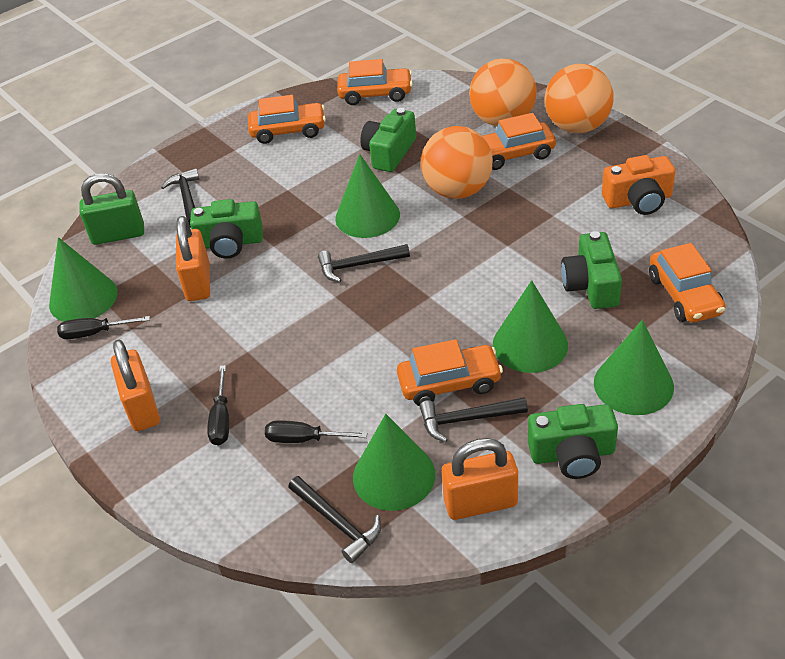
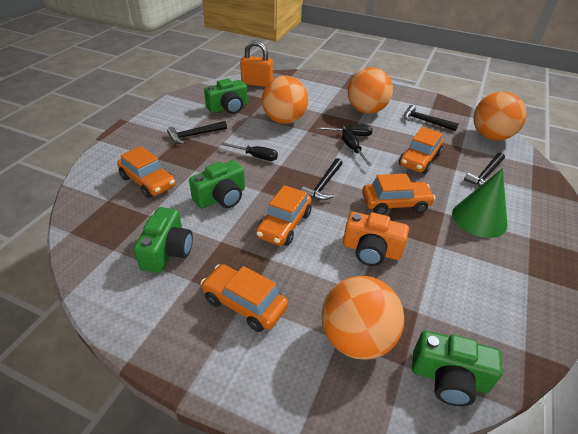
green cone: [49,237,117,322] [335,154,400,238] [353,414,435,511] [493,280,568,373] [594,320,674,415] = 5 -> [452,168,507,238] = 1
green padlock: [79,173,144,245] = 1 -> none = 0
orange ball: [421,126,493,199] [469,59,537,127] [545,64,614,133] = 3 -> [262,76,308,124] [322,276,405,360] [348,67,393,114] [473,91,527,140] = 4
orange padlock: [111,339,160,431] [176,216,210,301] [442,438,518,520] = 3 -> [240,40,273,87] = 1

